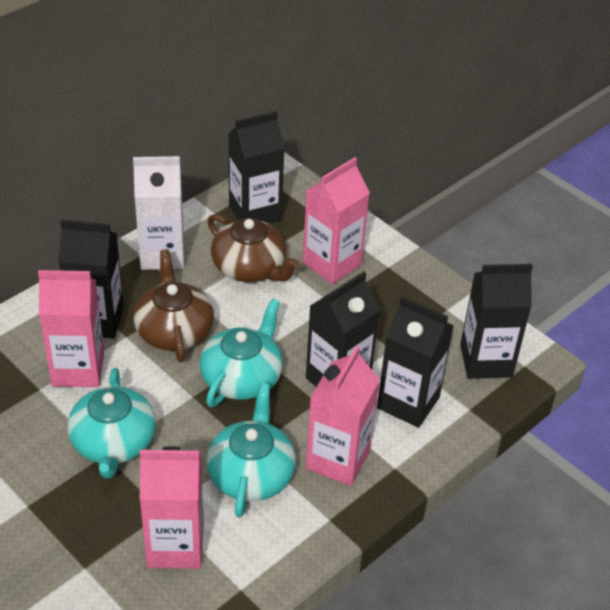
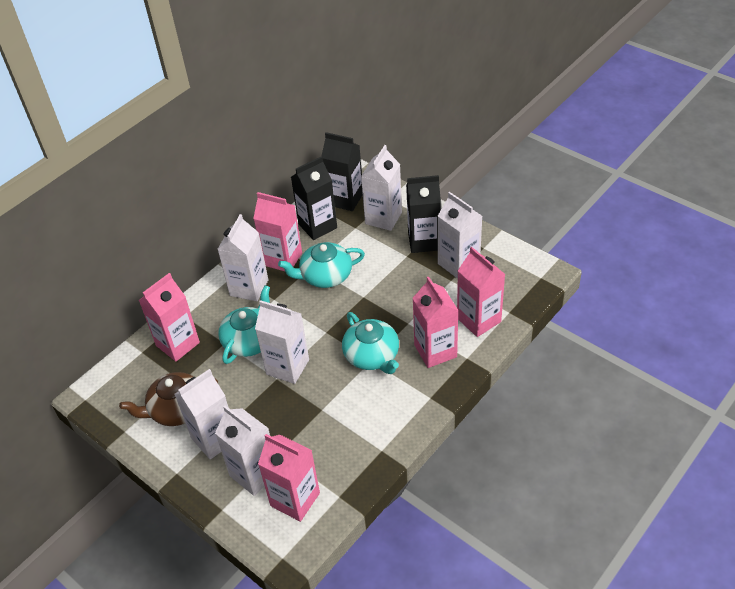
black carton: [59,219,124,339] [228,111,285,224] [306,271,380,387] [377,296,454,428] [460,264,533,379] = 5 -> [291,156,337,240] [322,132,363,211] [406,175,441,253] = 3
brown teapot: [133,249,214,362] [207,214,300,282] = 2 -> [119,372,218,426] = 1
pink carton: [38,270,104,387] [140,446,204,569] [303,157,370,284] [306,346,380,486] = 4 -> [139,273,200,362] [253,192,302,271] [258,434,320,522] [413,277,459,368] [457,247,506,337] = 5
white carton: [133,156,184,270] = 1 -> [174,369,229,459] [215,406,270,496] [217,214,268,301] [255,300,309,384] [361,145,402,231] [438,192,482,279] = 6

